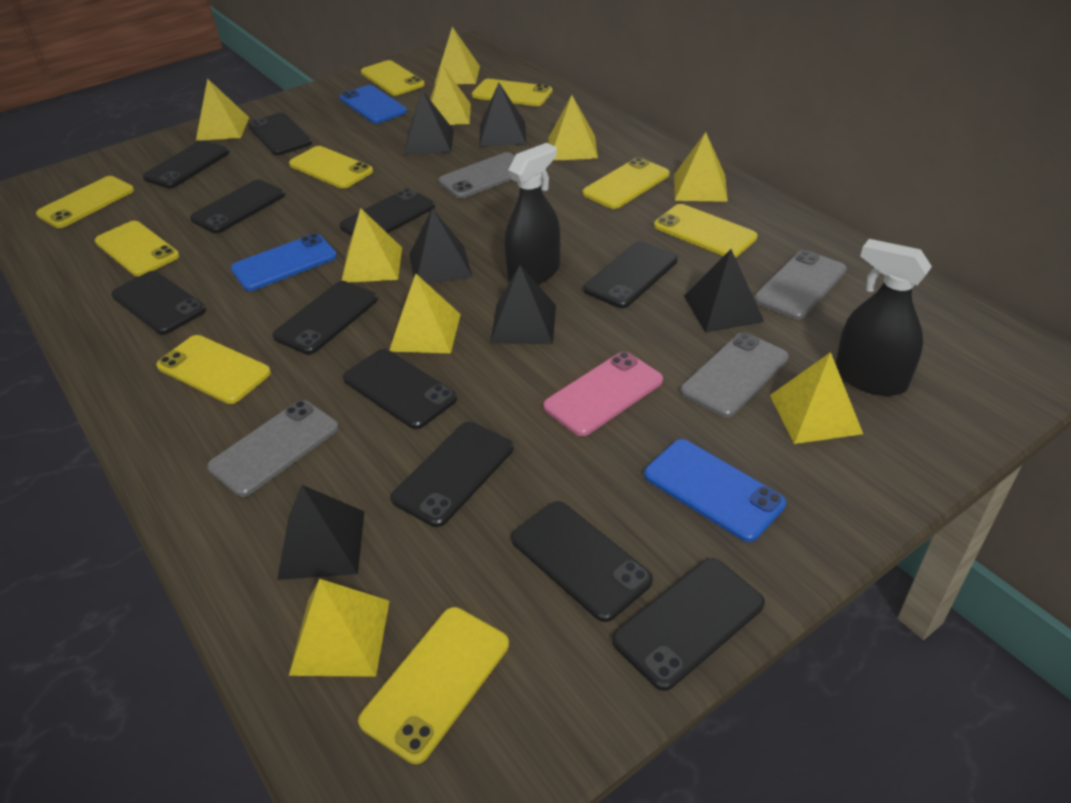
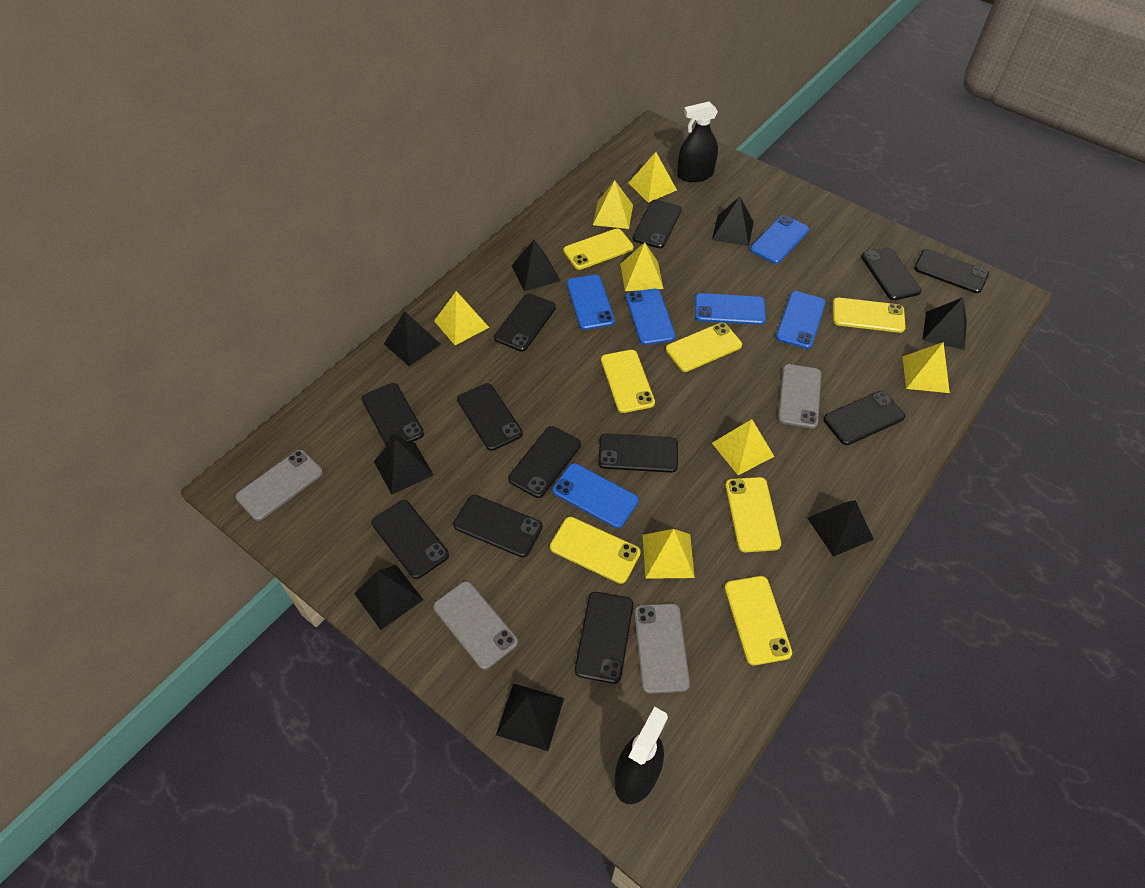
black phone: [111,271,206,335] [143,141,230,188] [190,180,285,233] [248,113,312,155] [272,281,378,354] [339,188,435,236] [343,349,457,429] [391,422,514,527] [511,501,653,622] [583,241,678,308] [612,558,765,691] = 11 -> [362,383,424,447] [371,500,449,579] [453,495,543,557] [457,383,523,451] [494,294,556,352] [508,426,581,498] [575,592,633,684] [598,433,678,473] [633,200,682,248] [823,391,905,445] [861,247,921,300] [914,249,989,293] = 12
black pyramid: [277,485,365,580] [404,90,454,154] [409,209,472,284] [479,83,526,147] [490,265,556,344] [684,249,764,333] = 6 -> [354,565,423,630] [374,438,434,495] [384,311,441,366] [496,683,564,751] [512,240,560,291] [712,197,754,246] [808,500,874,557] [922,298,967,350] = 8
blue phone: [231,233,337,291] [340,85,407,124] [644,439,786,542] = 3 -> [552,463,639,528] [567,275,615,330] [626,289,675,345] [695,293,766,325] [750,215,809,264] [776,291,826,349] = 6
pink phone: [543,352,663,436] = 1 -> none = 0
yellow phone: [36,176,134,228] [95,221,180,277] [156,335,271,404] [289,146,373,189] [358,607,509,764] [361,60,425,96] [472,79,552,106] [583,157,670,209] [654,204,758,258] = 9 -> [550,517,641,584] [563,228,634,270] [601,350,655,413] [666,323,742,372] [724,576,792,665] [725,477,781,552] [833,298,906,333] = 7
yellow pyramid: [196,78,249,141] [289,579,390,677] [341,208,402,283] [389,274,461,353] [430,64,471,125] [434,27,480,85] [548,95,598,161] [674,132,728,202] [770,352,863,444] = 9 -> [434,291,489,345] [593,181,633,229] [620,242,663,291] [628,152,677,203] [643,529,695,579] [712,419,774,475] [902,342,950,393] = 7

